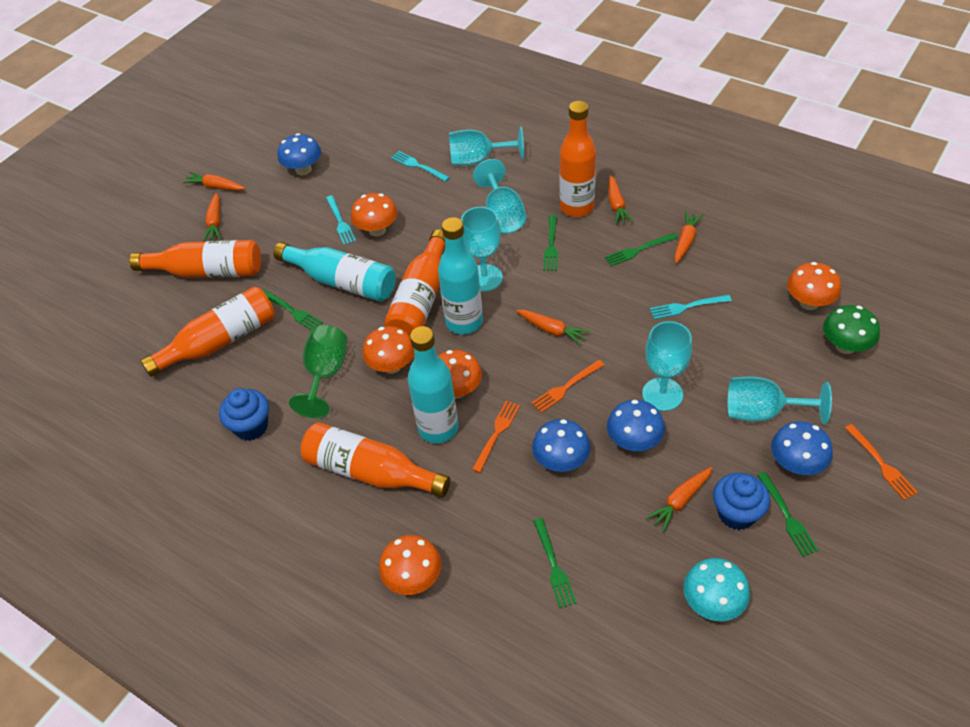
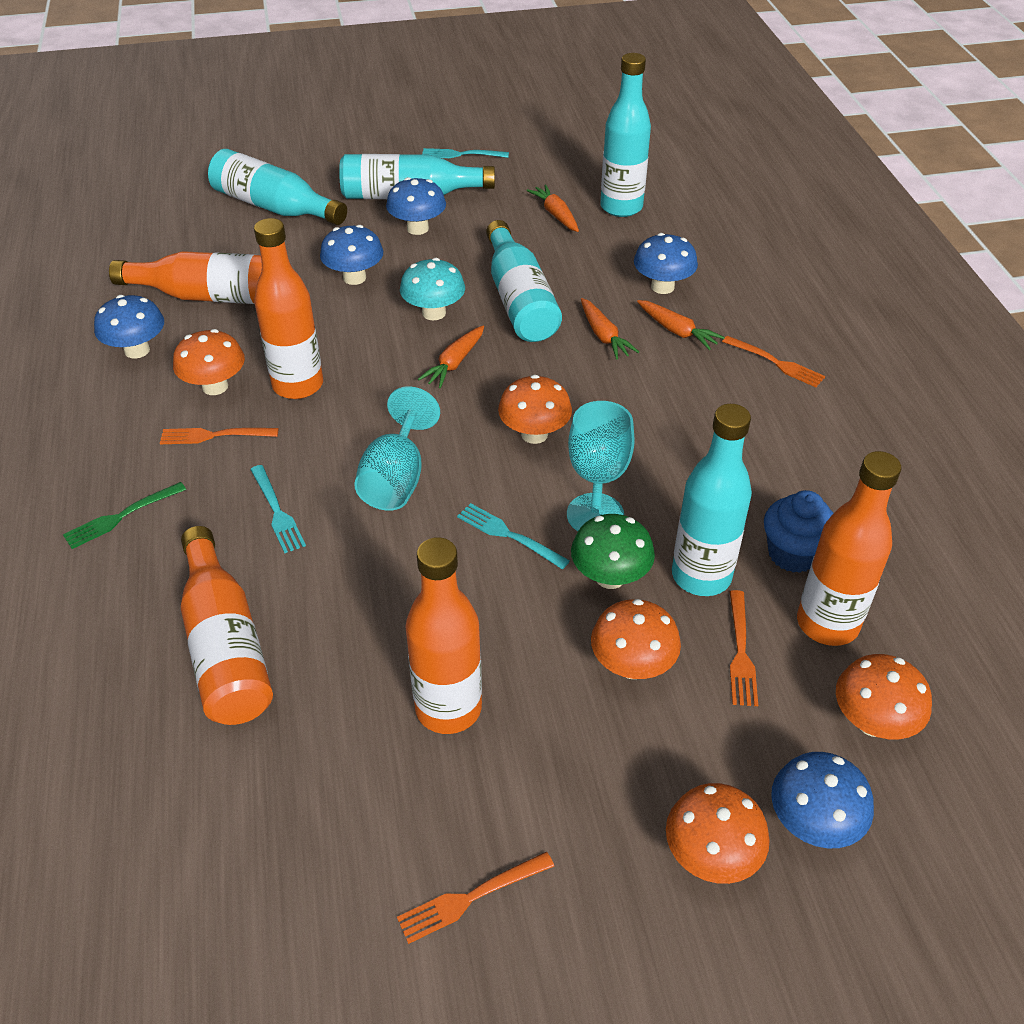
blue cupcake: [219,388,269,441] [713,473,770,530] = 2 -> [764,490,833,573] = 1
blue mushroom: [278,133,321,175] [532,419,590,472] [607,400,665,451] [771,421,833,475] = 4 -> [94,295,164,359] [320,225,383,285] [386,177,446,235] [634,233,698,294] [771,752,874,848] = 5
green fork: [263,290,323,330] [533,518,577,608] [543,215,558,271] [605,233,678,266] [757,472,819,557] = 5 -> [63,482,186,549] = 1
green goblet: [289,325,347,418] = 1 -> none = 0
orange carrot: [182,172,246,191] [203,193,221,242] [516,310,590,345] [608,175,634,225] [645,467,713,532] [674,211,703,263] = 6 -> [418,326,484,388] [527,184,579,232] [581,298,639,360] [637,300,725,350] = 4
orange fork: [472,401,520,473] [531,360,604,413] [845,424,918,500] = 3 -> [160,428,278,444] [397,852,554,944] [722,336,825,387] [730,590,758,706] = 4
turquoise bottle: [273,242,396,302] [408,326,458,443] [438,217,483,335] = 3 -> [208,149,347,225] [339,154,495,199] [486,220,562,342] [600,53,651,217] [672,404,752,596] = 5
turquoise goblet: [449,126,524,165] [461,207,503,292] [473,159,526,233] [642,321,692,411] [727,377,832,424] = 5 -> [354,386,440,511] [567,401,635,531] = 2

